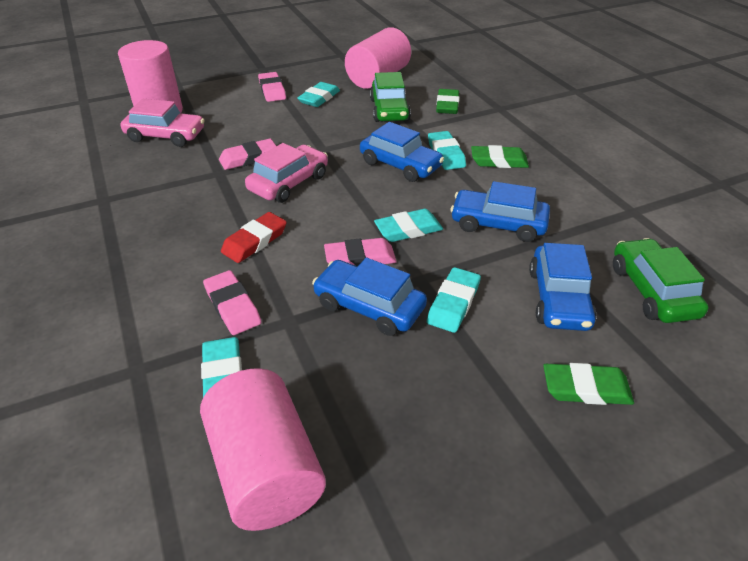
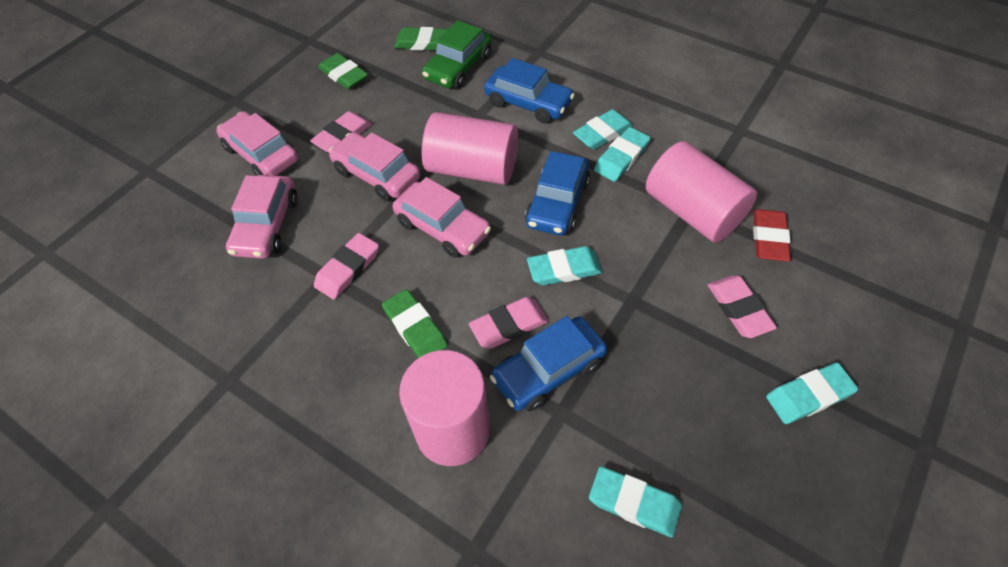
blue car: [312,258,427,336] [360,122,444,182] [451,181,550,242] [529,243,597,331] = 4 -> [484,58,575,124] [490,316,607,412] [525,151,590,236] = 3
green car: [370,72,411,122] [613,238,708,323] = 2 -> [422,20,492,89] = 1
pink car: [121,99,205,147] [245,143,328,203] = 2 -> [216,111,298,176] [226,175,298,259] [329,132,420,201] [393,177,491,258] = 4

